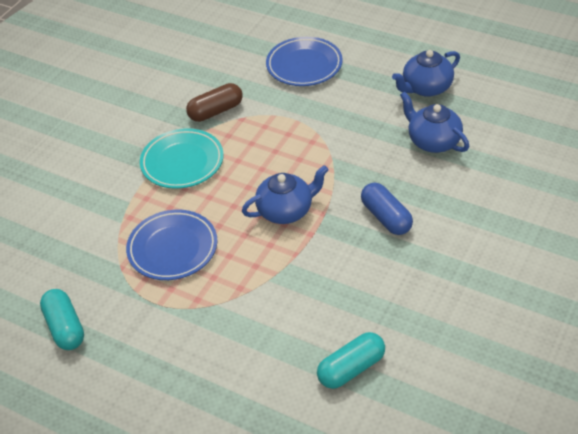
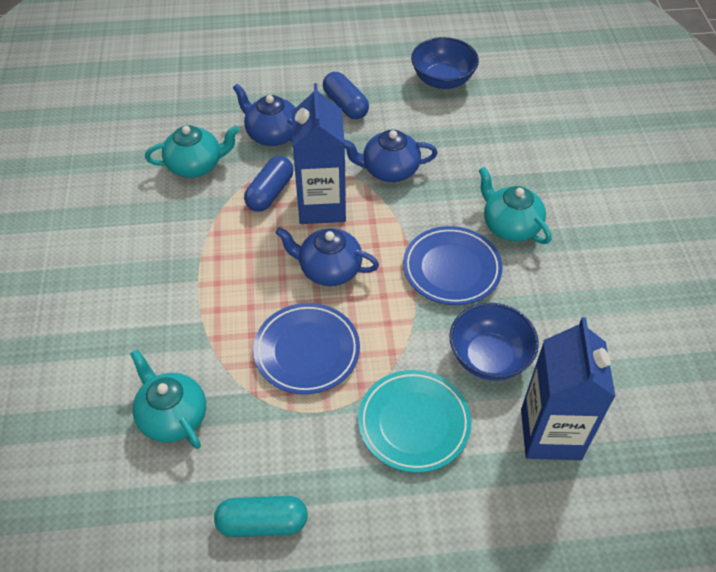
blue bowl: none = 0 -> [411,37,479,89] [450,303,539,381] = 2
blue capsule: [361,183,413,235] = 1 -> [244,156,293,212] [323,72,369,119] = 2
blue carton: none = 0 -> [292,83,346,224] [521,317,616,460] = 2
brown capsule: [186,83,243,122] = 1 -> none = 0
turquoise capsule: [40,289,84,350] [317,332,385,389] = 2 -> [214,496,308,537] = 1
turquoise teapot: none = 0 -> [130,349,206,449] [145,125,239,178] [479,167,551,244] = 3

